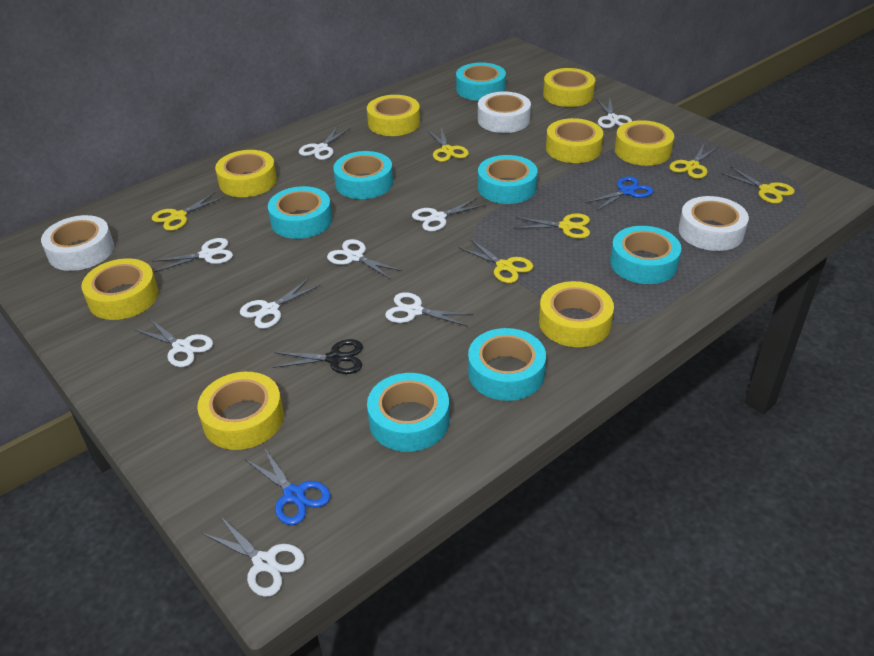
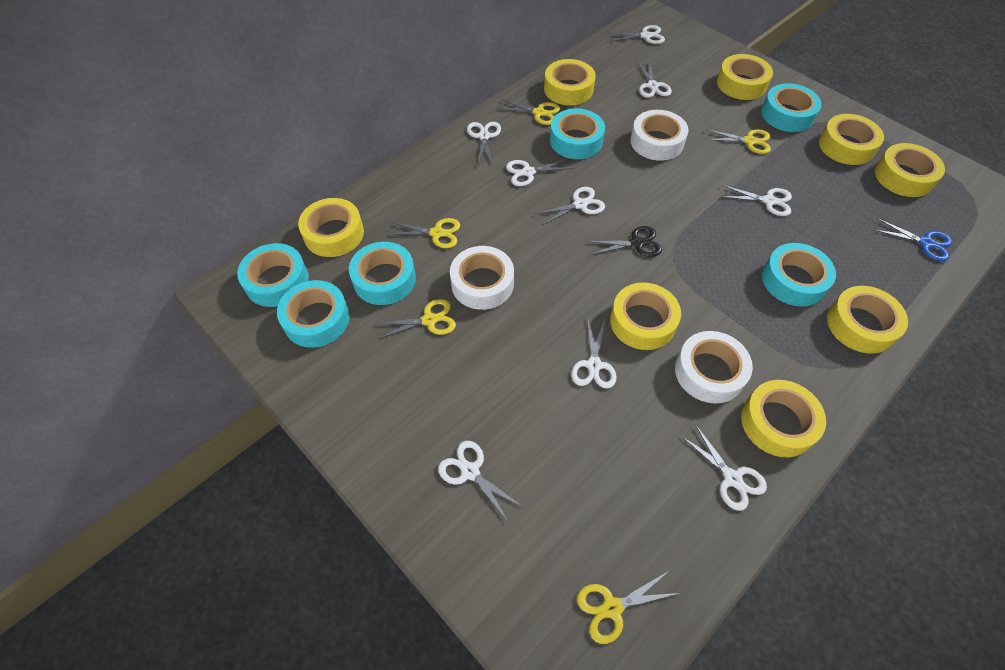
blue scissors: [246,448,330,525] [585,176,653,211] = 2 -> [875,218,952,261] = 1
turquoise tape: [268,186,332,239] [333,151,393,199] [367,373,449,452] [456,63,506,101] [468,328,546,401] [478,155,538,204] [610,226,681,284] = 7 -> [237,243,309,307] [277,280,350,348] [349,242,416,305] [550,108,605,159] [761,83,821,132] [762,243,836,306] = 6
yellow scissors: [152,192,224,231] [427,128,469,162] [458,239,534,283] [515,213,590,239] [669,144,718,179] [721,166,795,204] = 6 -> [374,299,456,339] [387,218,460,248] [497,99,560,125] [577,571,679,644] [705,129,771,154] = 5

